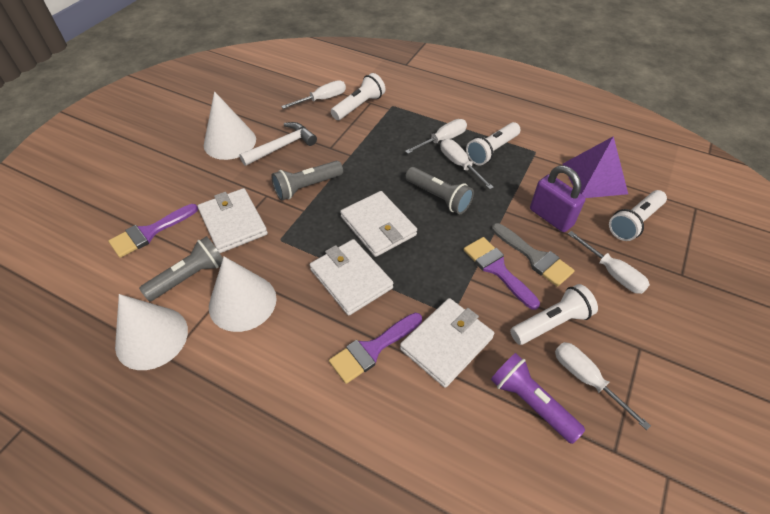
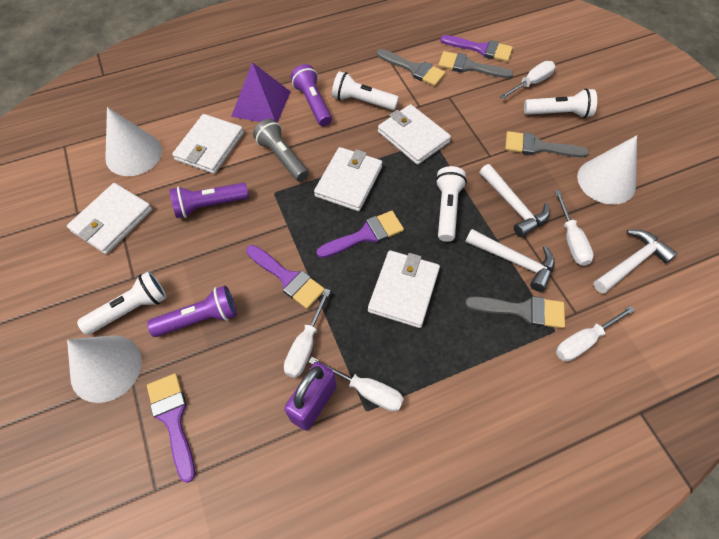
grey brush: [492,223,574,287] = 1 -> [377,49,446,86] [438,51,513,78] [465,296,565,328] [505,131,589,158] = 4
grey flashlight: [139,236,223,301] [271,161,343,201] [405,167,474,214] = 3 -> [253,118,309,181] = 1
purple brush: [109,204,198,258] [329,313,422,384] [464,237,540,310] = 3 -> [147,373,195,483] [246,245,325,309] [316,211,404,258] [440,35,513,62] = 4
purple flashlight: [491,353,585,444] = 1 -> [147,286,237,337] [169,183,249,218] [290,64,332,126] = 3
white hammer: [239,122,317,166] = 1 -> [465,229,555,292] [480,164,550,237] [593,230,678,294] = 3
white wallet: [198,188,268,253] [310,239,393,316] [340,191,417,257] [400,298,494,388] = 4 -> [67,183,152,254] [172,114,244,174] [314,147,383,211] [368,250,440,328] [378,104,451,165] = 5

